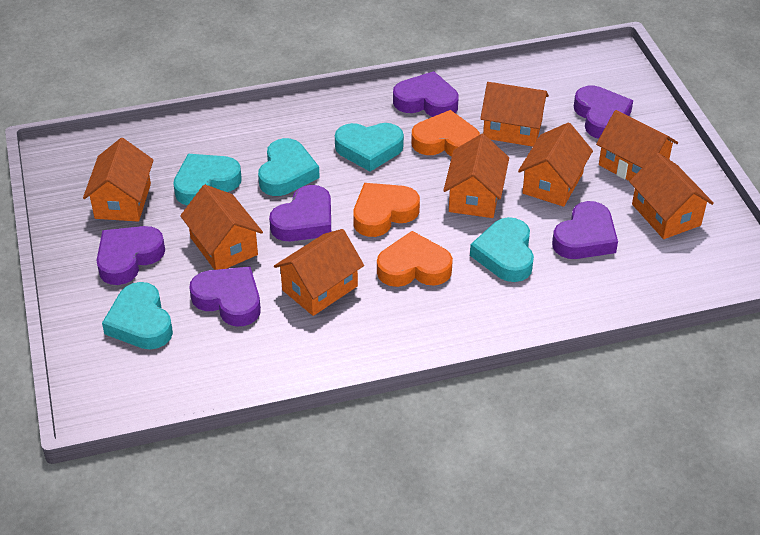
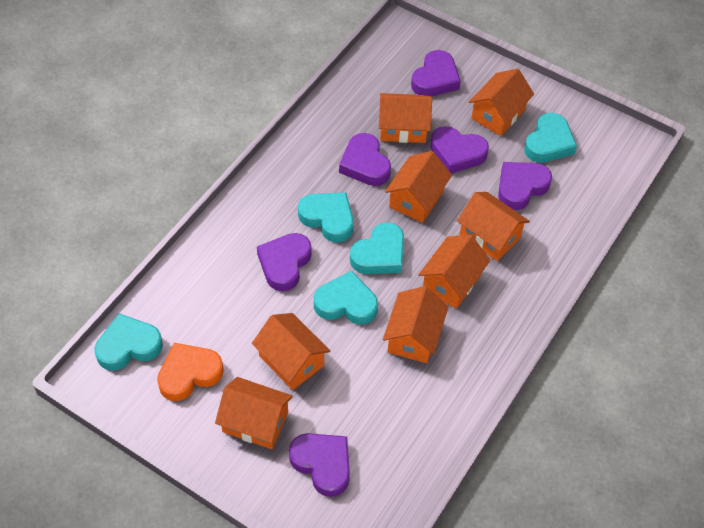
orange heart: [353,183,420,237] [377,231,453,287] [411,110,480,156] = 3 -> [157,343,224,401] = 1

